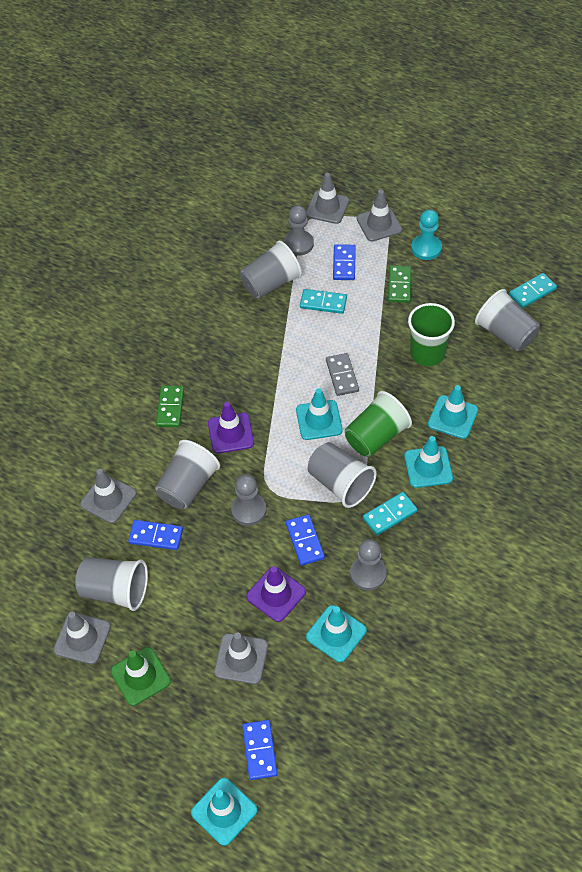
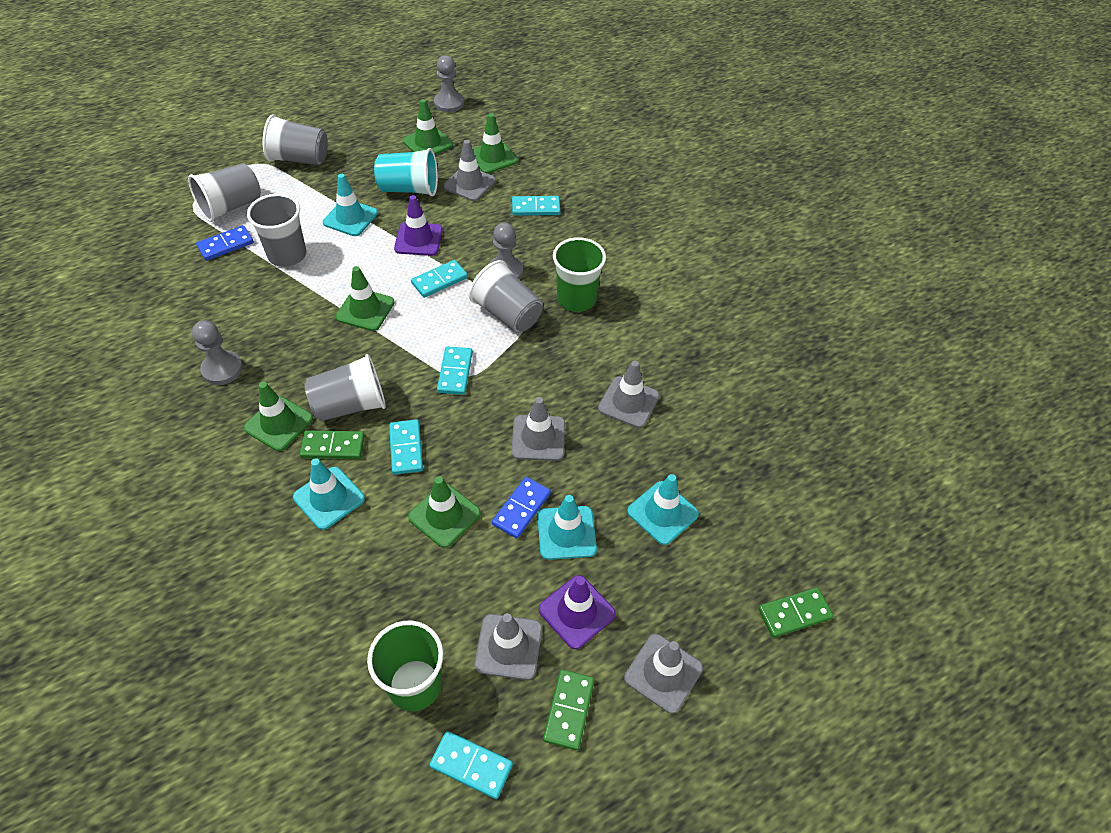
blue domino: [128,520,183,550] [242,720,277,780] [286,514,325,566] [333,244,356,280] = 4 -> [196,225,254,261] [492,477,551,539] = 2
green domino: [156,386,184,427] [388,266,411,303] = 2 -> [300,430,365,459] [543,669,595,750] [758,587,834,638] = 3
green traffic cone: [111,647,171,706] = 1 -> [244,382,313,451] [336,266,395,331] [403,99,453,155] [408,476,481,548] [473,113,518,174] = 5
grey domino: [326,353,359,396] = 1 -> none = 0
turquoise cup: none = 0 -> [374,148,438,196] = 1
turquoise domino: [300,289,347,314] [363,492,417,535] [509,273,557,308] = 3 -> [389,419,423,475] [411,260,468,298] [429,731,513,799] [437,346,473,395] [512,196,560,216] = 5
turquoise pawn: [411,210,442,260] = 1 -> none = 0
turquoise traffic cone: [191,778,257,846] [296,388,343,440] [306,605,367,662] [404,436,453,488] [428,385,478,439] = 5 -> [293,458,365,530] [323,174,378,236] [537,495,597,560] [627,474,699,545] = 4

